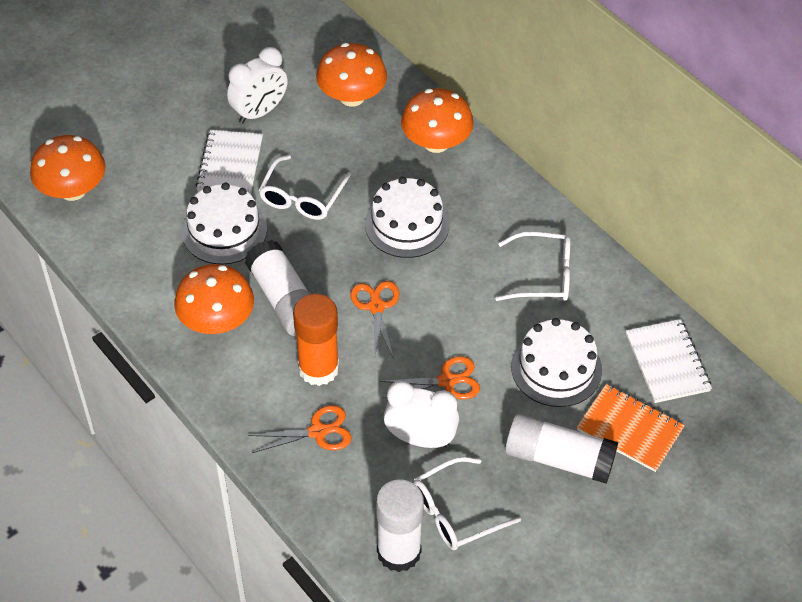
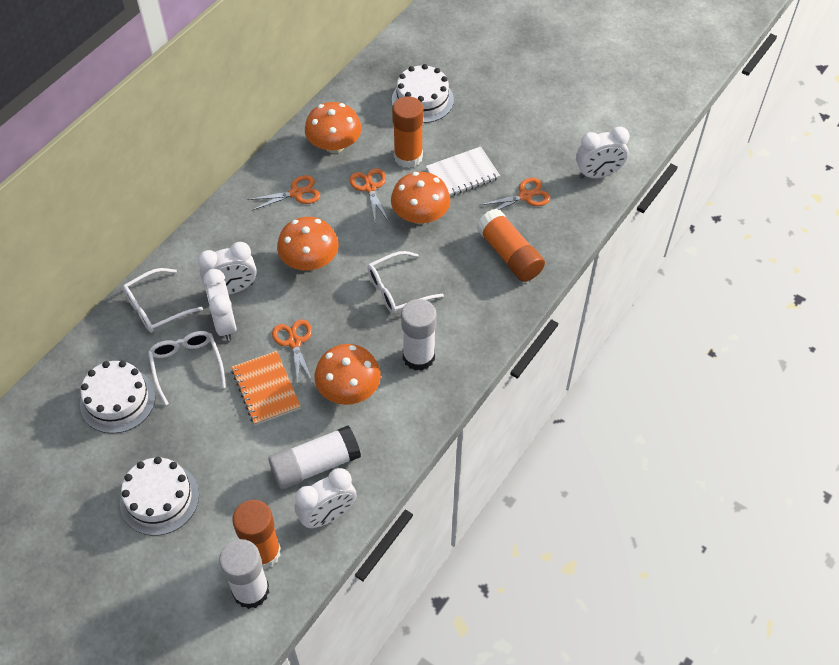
orange glue stick: [293,294,339,386] = 1 -> [232,500,281,570] [392,96,423,168] [476,209,545,282] = 3
orange scissors: [248,405,352,453] [350,281,399,359] [380,356,480,399] = 3 -> [248,175,320,211] [272,319,313,383] [350,168,389,222] [480,178,550,210] = 4
white clock: [227,47,288,123] [384,381,459,448] = 2 -> [198,242,257,295] [203,269,237,341] [294,468,357,528] [576,126,630,179] = 4
white notebook: [196,130,263,194] [626,319,712,403] = 2 -> [425,146,500,196] = 1

